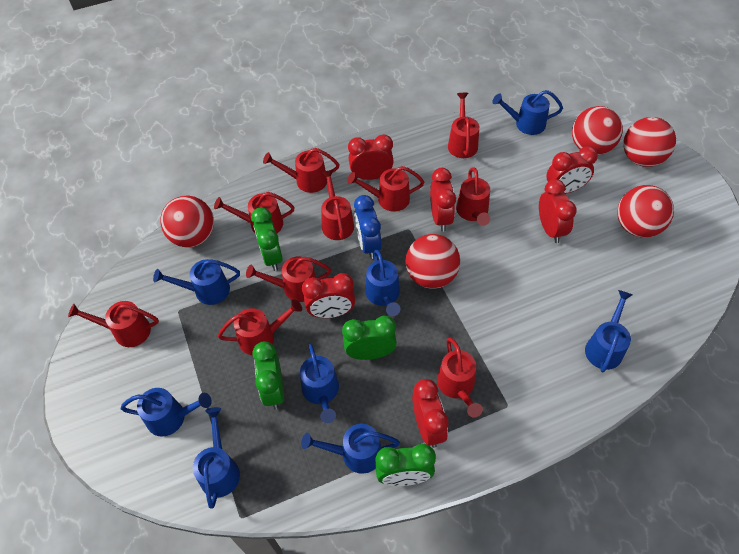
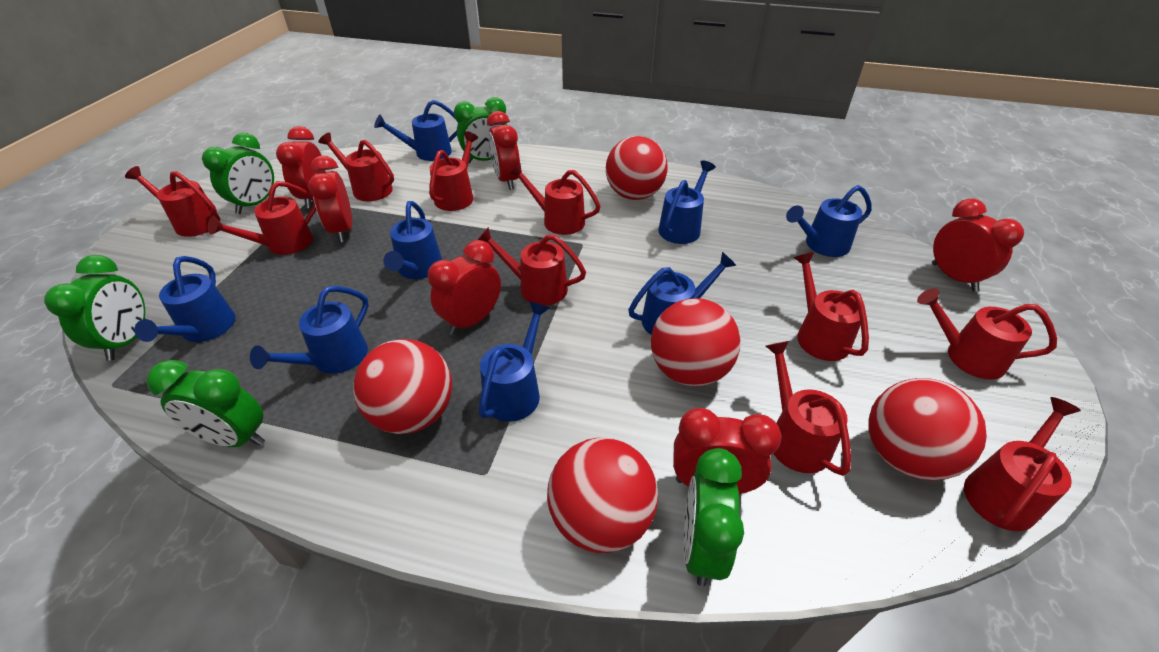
blue clock: [354,195,381,259] = 1 -> none = 0
green clock: [251,207,283,271] [253,341,284,409] [342,316,397,360] [375,444,436,486] = 4 -> [44,255,145,361] [146,360,265,447] [202,133,274,214] [454,97,507,164] [683,448,744,586] = 5

